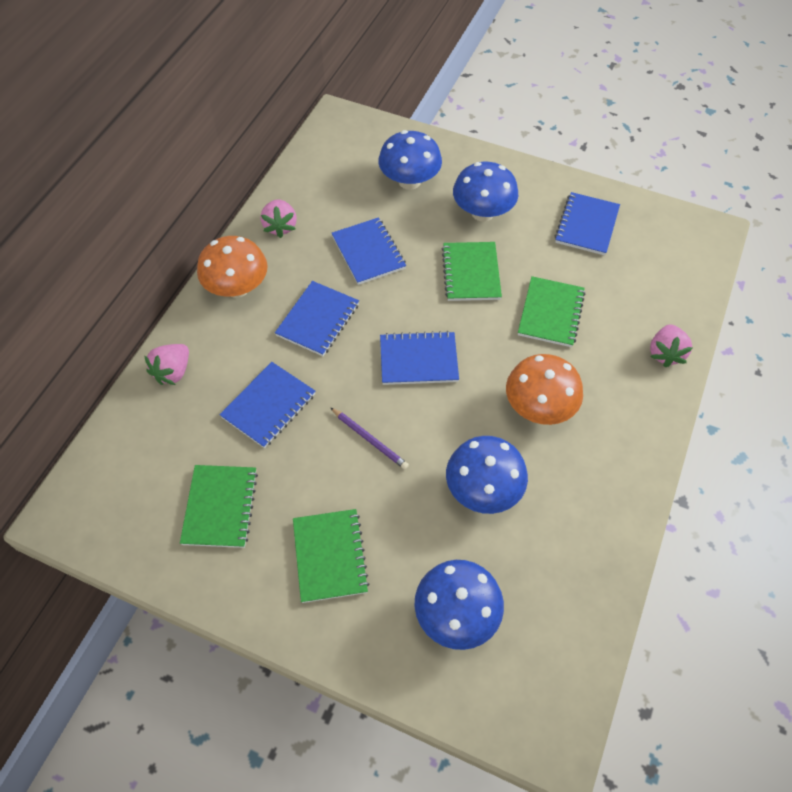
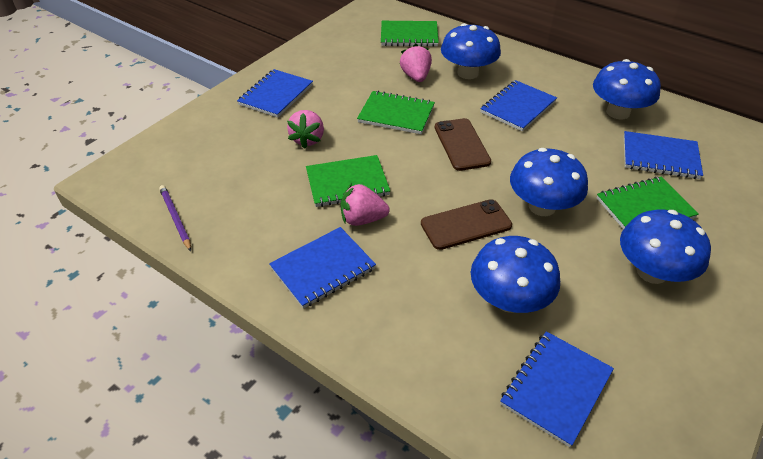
blue mushroom: [378,130,442,190] [415,560,504,650] [446,436,528,514] [453,162,518,222] = 4 -> [441,23,501,79] [471,236,560,313] [510,148,588,216] [593,59,661,119] [620,210,711,284] = 5
brown phone: none = 0 -> [421,199,512,250] [435,118,491,171] = 2
orange mushroom: [197,236,268,298] [506,354,583,425] = 2 -> none = 0

